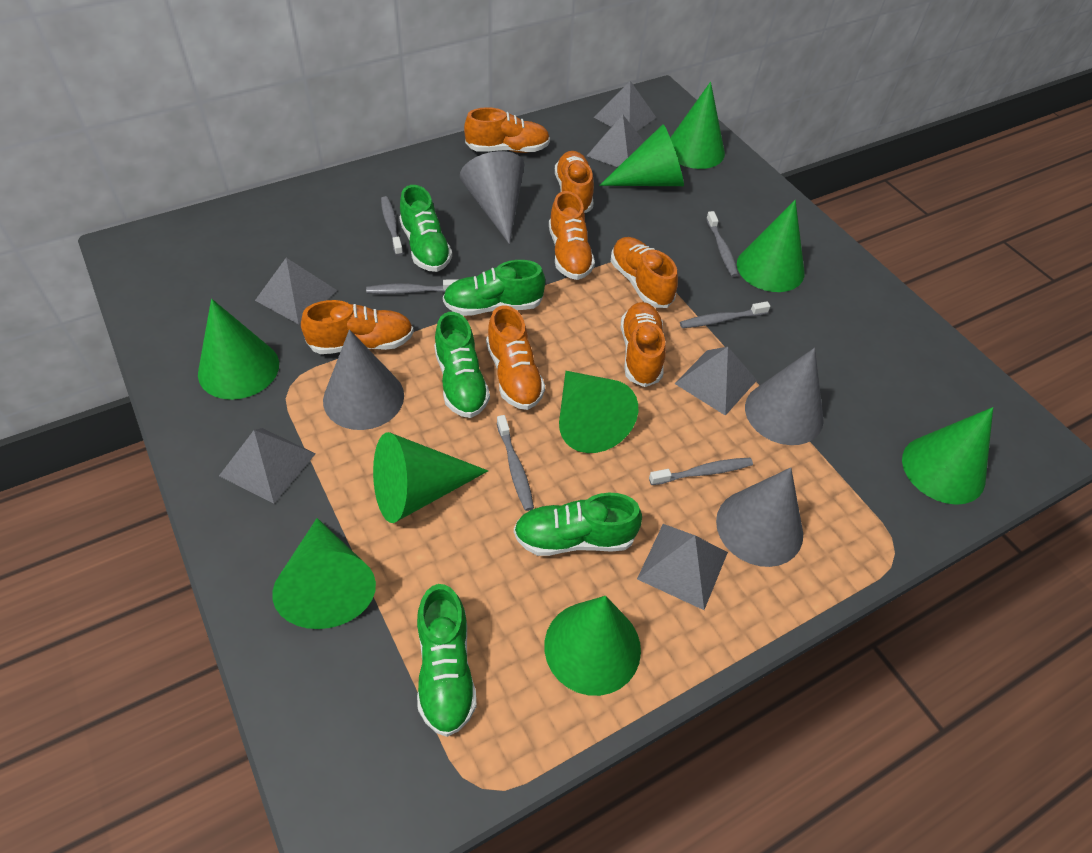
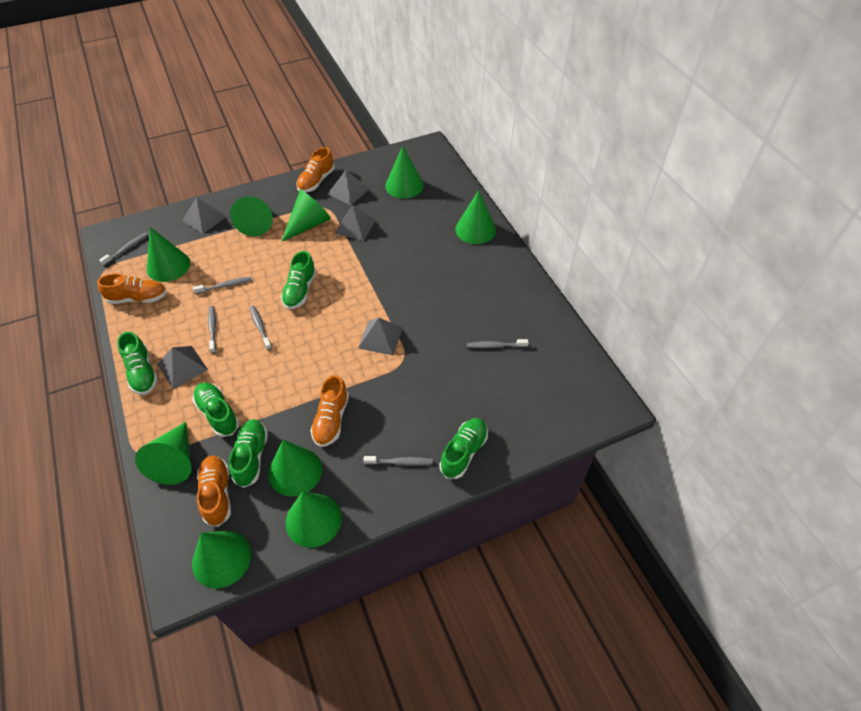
grey cone: [323,329,404,430] [460,151,524,244] [716,468,803,567] [745,348,824,445] = 4 -> none = 0
grey pyramid: [219,428,316,503] [255,258,338,324] [587,115,644,167] [593,81,656,132] [637,524,728,610] [675,347,757,416] = 6 -> [157,346,208,389] [182,197,227,234] [328,170,369,205] [335,205,376,241] [358,318,403,355] = 5
orange shoe: [301,300,414,354] [464,107,550,153] [486,306,545,410] [549,191,595,280] [555,151,594,213] [611,237,678,308] [621,302,666,387] = 7 -> [97,273,167,304] [197,456,231,527] [296,147,335,192] [310,375,349,447] = 4

